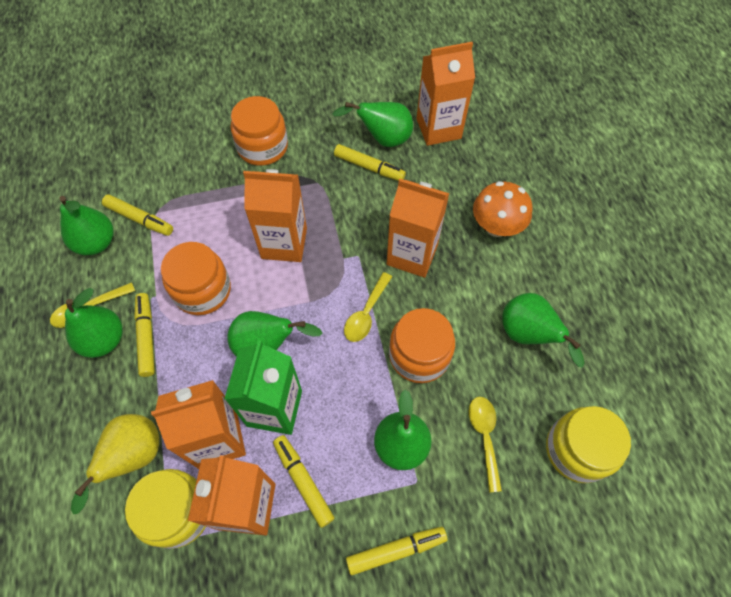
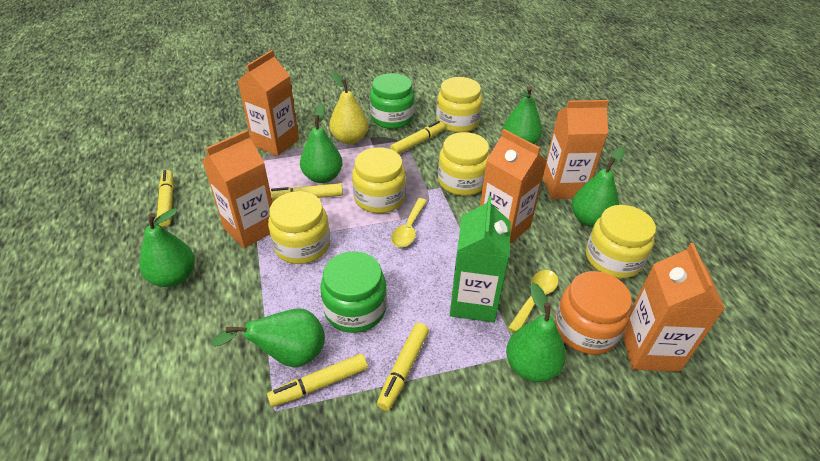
green jar: none = 0 -> [320,251,387,333] [370,73,415,129] = 2
orange jar: [161,242,231,315] [231,96,288,166] [389,308,455,383] = 3 -> [555,271,632,355] = 1
orange mushroom: [473,181,532,237] = 1 -> none = 0
yellow jar: [125,469,206,549] [546,406,631,483] = 2 -> [268,191,330,264] [352,147,406,213] [436,77,482,133] [438,132,490,196] [586,205,656,278] = 5
yellow spoon: [50,282,135,328] [344,272,392,342] [469,397,502,492] = 3 -> [391,198,427,247] [508,270,558,332] = 2

